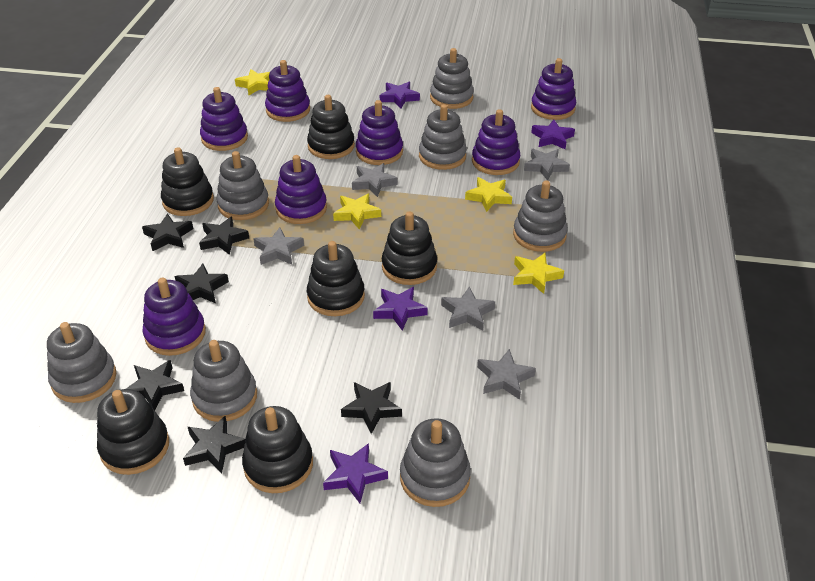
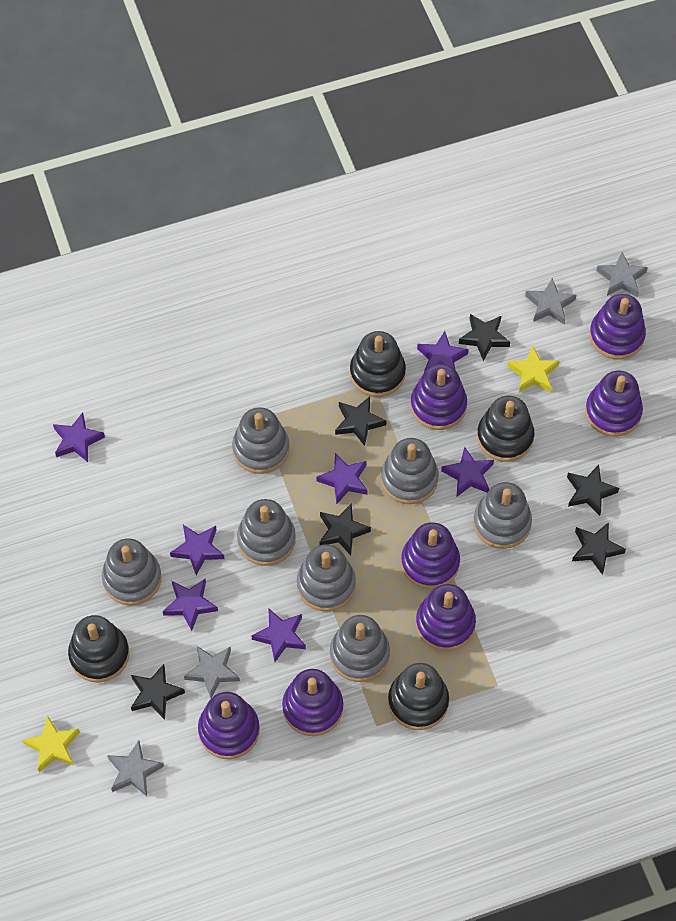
black stacking toy: [97,389,169,475] [161,147,214,216] [242,406,313,493] [307,95,355,159] [307,241,365,316] [382,211,437,285] = 6 -> [68,615,129,683] [350,331,406,397] [388,663,449,730] [477,396,534,462] = 4
grey star: [253,227,304,265] [352,163,397,197] [441,287,495,330] [477,349,536,400] [524,149,570,181] = 5 -> [107,740,164,797] [184,646,240,698] [525,278,576,325] [596,252,648,297] = 4
purple star: [323,443,388,503] [373,287,428,331] [380,82,420,109] [531,120,575,149] = 4 -> [53,412,105,462] [163,579,218,631] [170,525,224,575] [252,608,306,662] [317,453,368,504] [417,331,469,372] [441,447,494,497] = 7
yellow star: [235,69,270,95] [333,193,381,229] [465,177,512,212] [513,253,564,294] = 4 -> [22,716,80,773] [507,345,559,392] = 2

